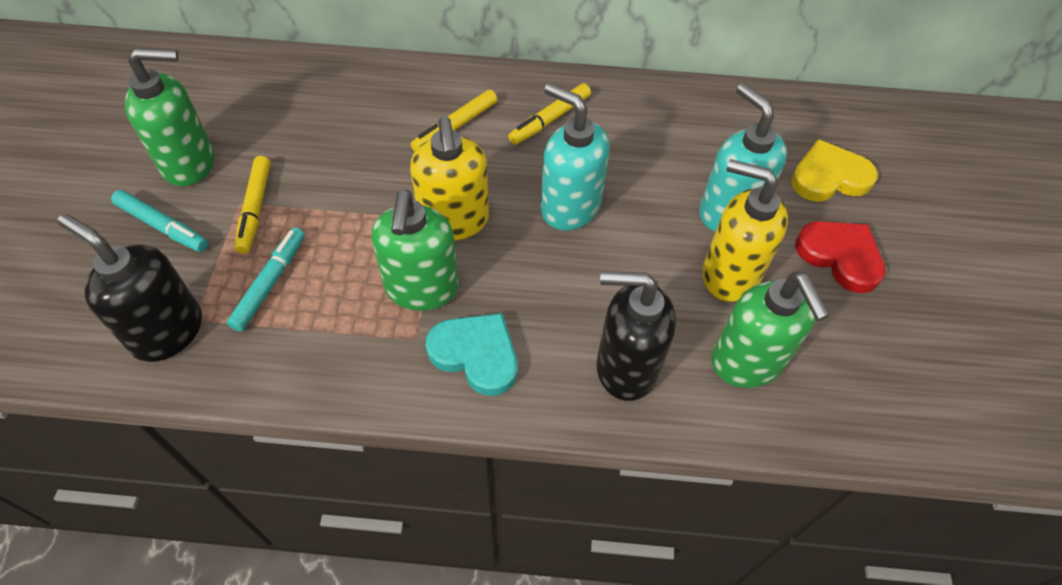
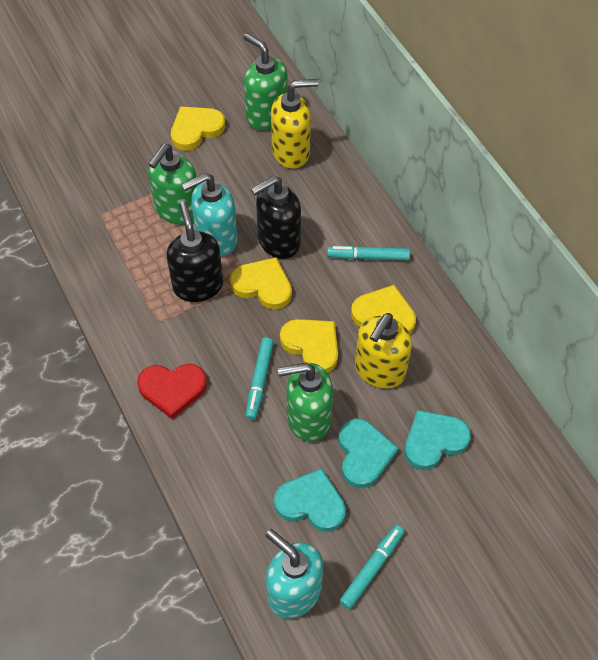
turquoise heart: [426,313,518,396] = 1 -> [274,468,346,532] [338,418,398,488] [404,410,471,470] = 3
turquoise marker: [111,190,208,252] [226,228,305,332] = 2 -> [245,338,274,420] [327,246,410,260] [339,525,405,609] = 3
yellow heart: [791,139,878,202] = 1 -> [171,106,225,151] [230,257,292,310] [280,319,338,373] [351,285,416,334] = 4
yellow marker: [235,156,271,254] [411,90,497,152] [508,83,591,145] = 3 -> none = 0

